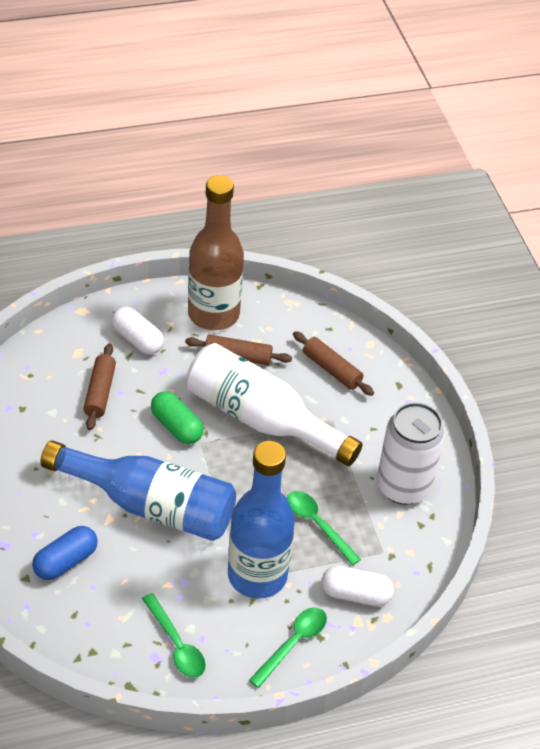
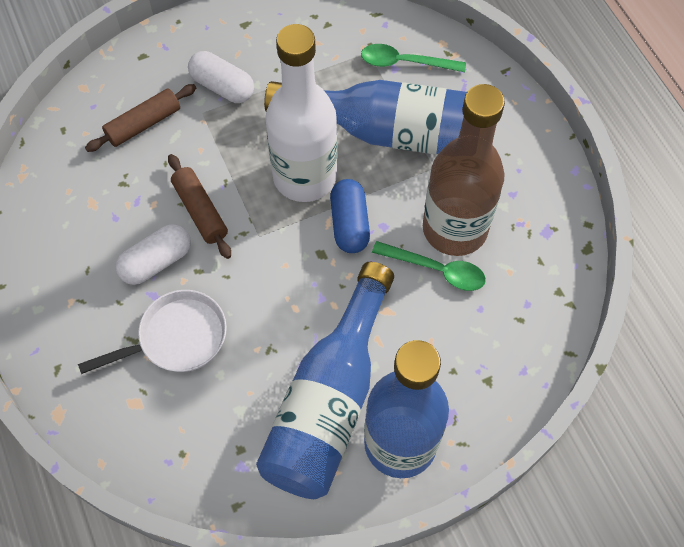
blue bottle: [40,440,236,541] [228,441,295,599] = 2 -> [256,262,394,499] [264,80,467,155] [364,340,449,478] = 3
brown rolling pin: [83,343,116,430] [185,334,292,365] [293,331,374,396] = 3 -> [85,84,196,152] [168,154,231,259] = 2
green capsule: [151,391,204,444] = 1 -> none = 0
green spoon: [142,593,206,678] [249,607,327,688] [287,491,361,566] = 3 -> [361,44,466,72] [372,241,486,291] = 2
white can: [377,402,445,505] = 1 -> none = 0
white pan: none = 0 -> [78,290,227,374] = 1

